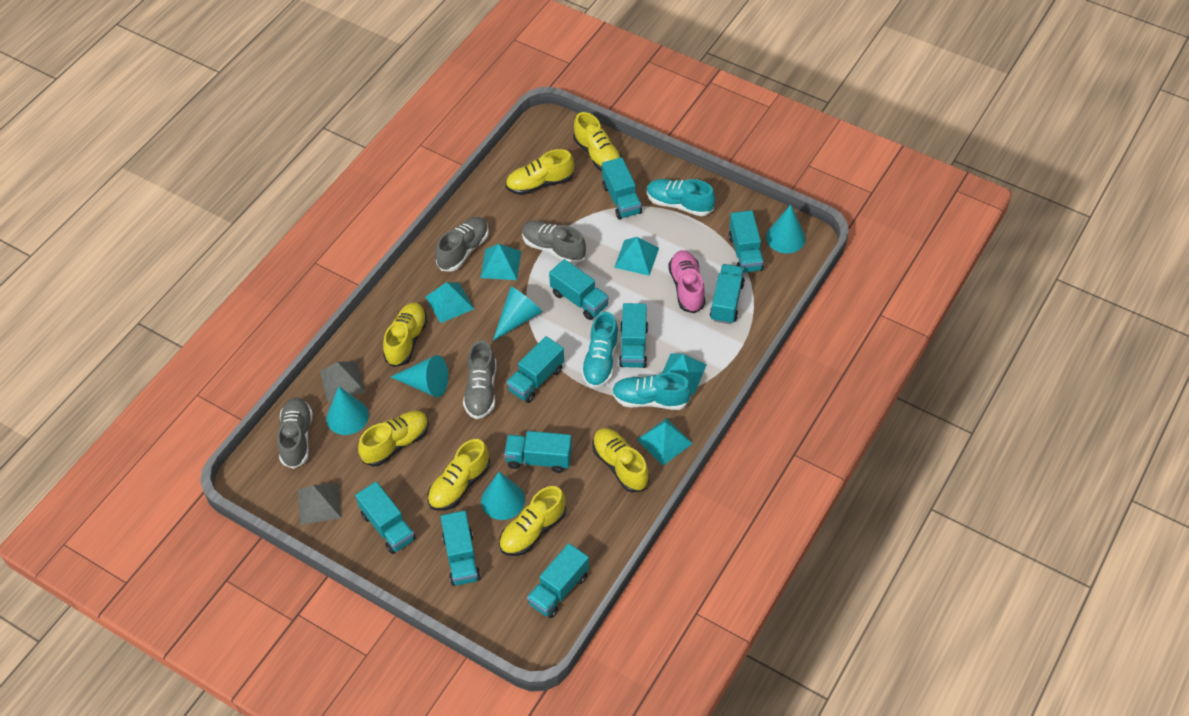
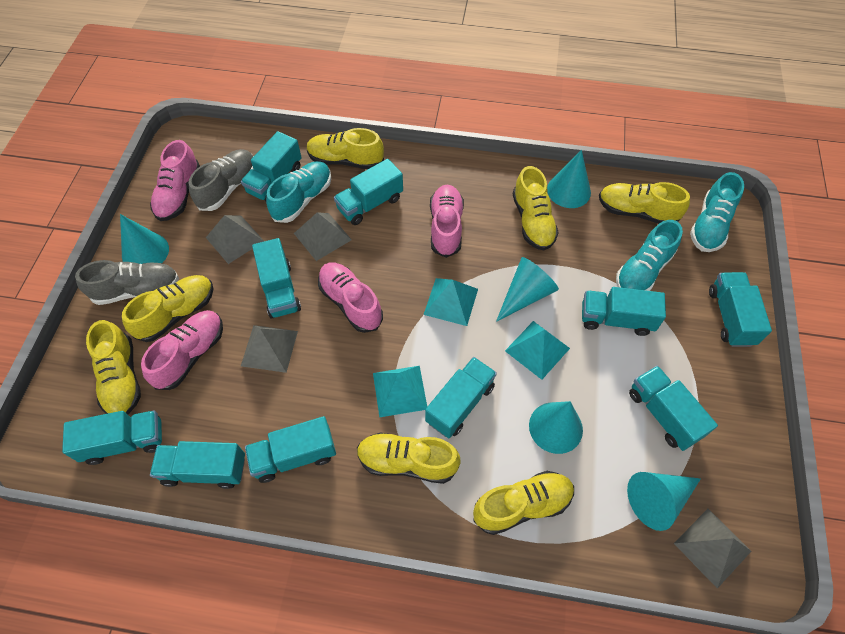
grey pyramid: [298,483,341,525] [320,361,366,402] = 2 -> [206,215,264,264] [241,325,298,373] [294,212,352,261] [674,509,751,589] = 4
grey shoe: [277,397,313,469] [436,217,489,272] [463,340,496,419] [522,220,586,264] = 4 -> [75,260,179,305] [189,149,254,211] = 2
pink shoe: [668,250,706,313] = 1 -> [141,310,223,390] [150,140,200,221] [318,263,383,333] [430,185,464,258] = 4
turquoise pyramid: [426,282,474,323] [481,244,521,280] [614,237,659,276] [637,418,693,465] [662,353,707,395] = 5 -> [373,366,427,417] [423,278,478,326] [505,321,570,380] = 3

